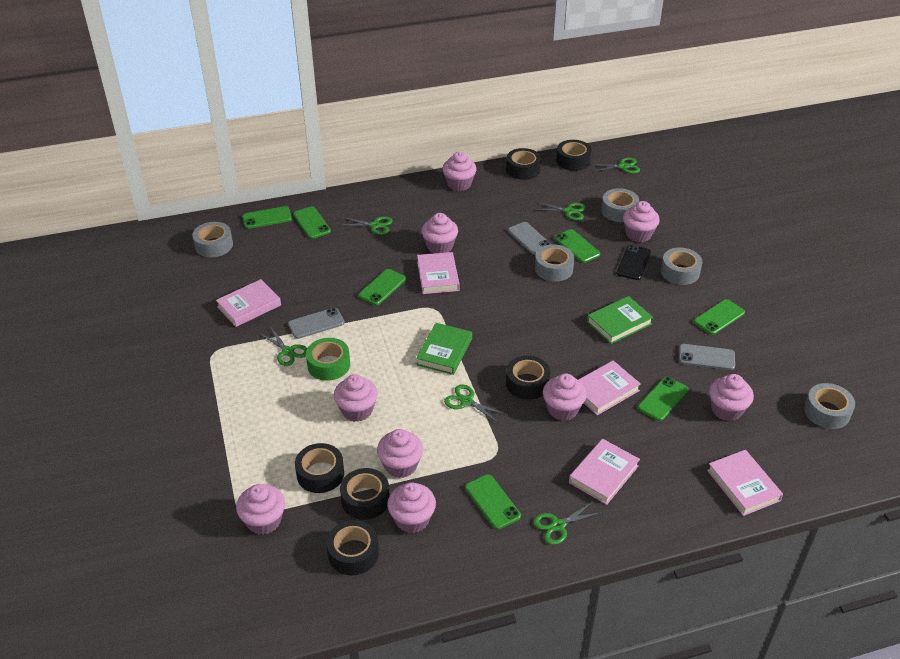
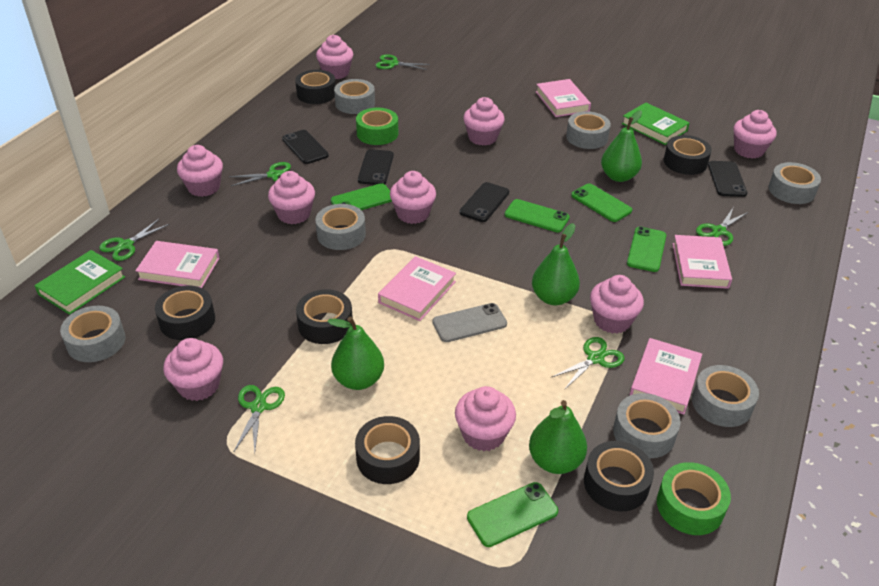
black phone: [617,245,651,280] = 1 -> [282,130,329,164] [358,149,394,185] [460,182,509,222] [708,161,747,197] = 4
green pear: none = 0 -> [327,317,384,390] [529,400,587,474] [532,223,580,305] [601,110,642,182] = 4
green phone: [242,206,292,229] [293,206,331,239] [359,269,406,305] [465,474,521,530] [554,229,600,263] [638,377,689,421] [694,299,745,335] = 7 -> [331,183,392,210] [467,482,558,547] [505,199,570,232] [571,183,632,222] [627,227,666,272] = 5
green tape: [306,338,350,381] = 1 -> [356,108,398,145] [657,462,731,535] = 2
grey phone: [288,308,345,339] [508,222,551,255] [679,344,735,370] = 3 -> [432,303,507,342] = 1
grey tape: [192,222,233,257] [535,244,575,282] [601,188,639,222] [661,248,703,285] [804,383,855,429] = 5 -> [60,306,125,362] [315,204,366,250] [334,79,375,114] [566,111,611,149] [613,393,681,458] [692,365,759,427] [769,162,821,204] = 7

